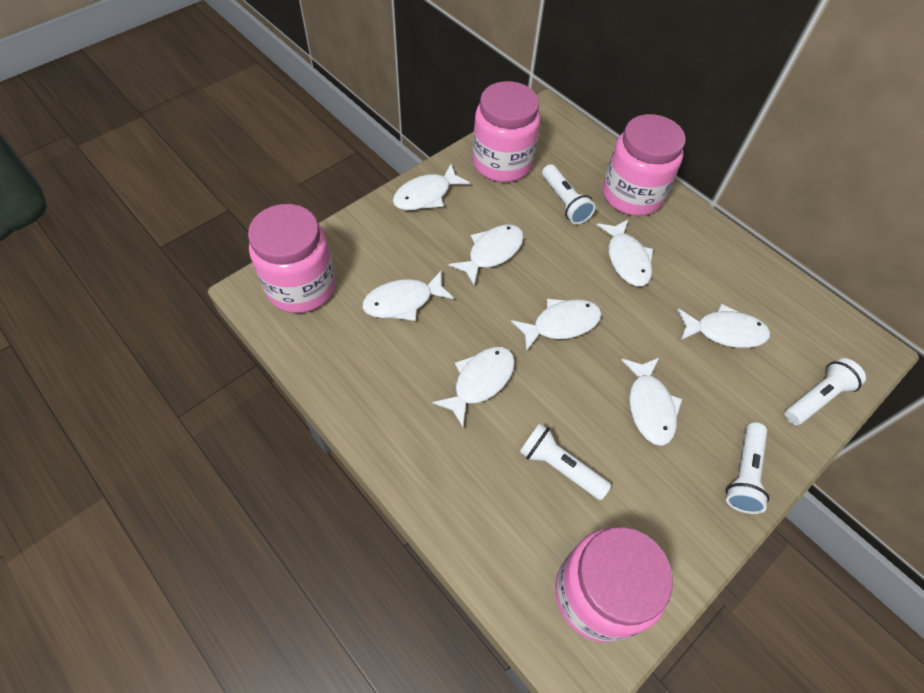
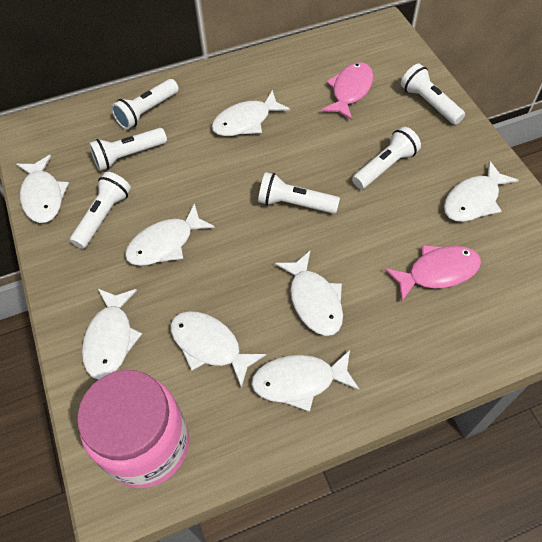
pink fish: none = 0 -> [321,62,374,120] [385,245,481,301] = 2
pink jar: [248,204,336,313] [473,81,541,182] [555,527,673,643] [603,114,685,216] = 4 -> [77,370,189,488] = 1
white flashlight: [520,423,611,500] [542,164,595,224] [726,422,770,514] [785,358,866,425] = 4 -> [70,172,131,249] [89,128,167,171] [111,79,179,130] [258,172,340,214] [352,127,421,189] [401,64,465,125] = 6

